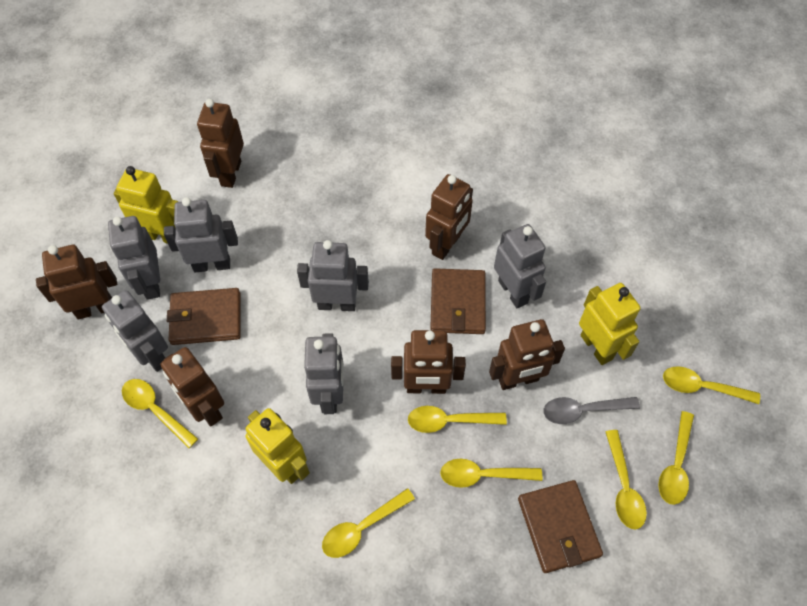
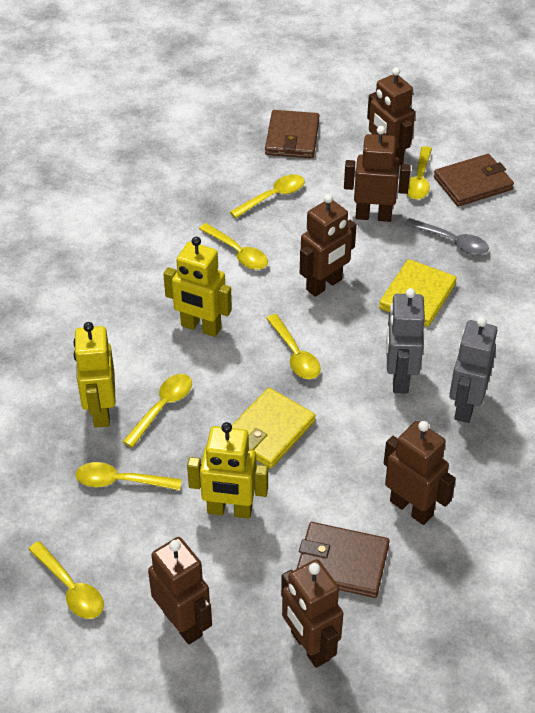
grey robot: [102,290,168,372] [108,216,160,300] [164,197,238,272] [297,240,369,311] [304,334,344,414] [494,224,546,308] = 6 -> [386,288,425,394] [449,317,497,423] = 2
yellow wallet: none = 0 -> [232,388,316,468] [379,259,457,327] = 2

